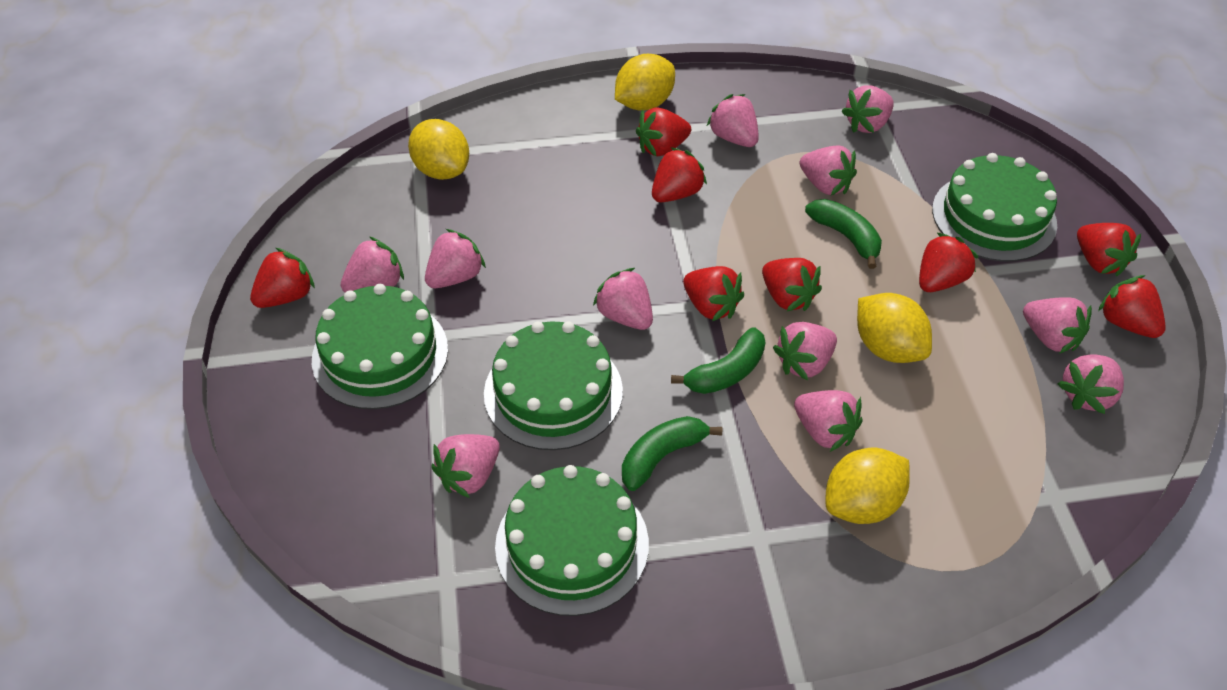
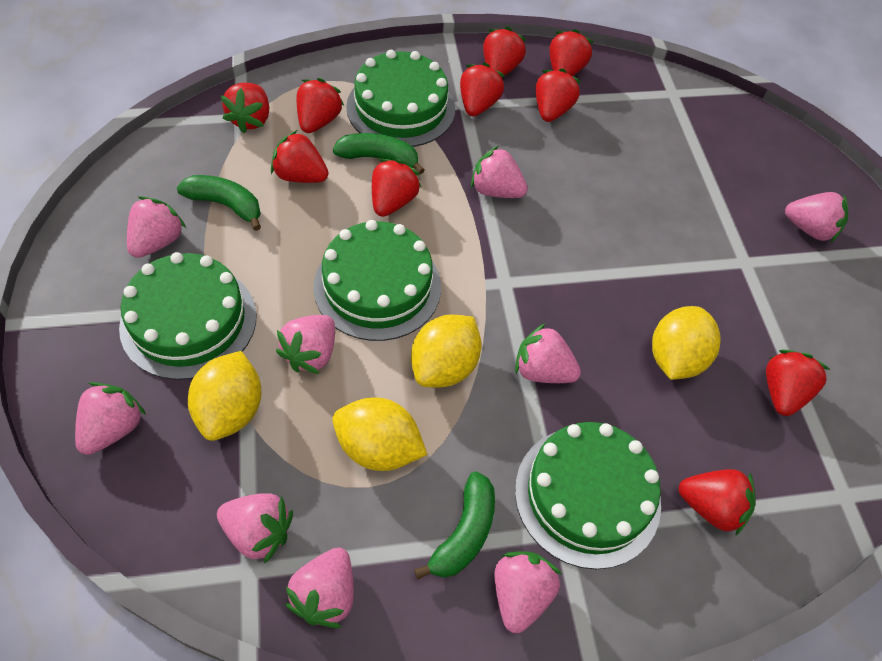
pink strawberry: [341,236,404,292] [425,229,486,288] [431,434,500,498] [593,268,653,330] [707,94,759,147] [773,322,837,380] [794,390,863,452] [800,146,857,195] [841,85,894,133] [1023,297,1092,354] [1057,354,1124,414] = 11 -> [75,382,146,455] [127,197,186,258] [217,493,293,564] [276,315,335,374] [285,548,354,628] [471,146,528,198] [494,551,562,633] [515,324,581,383] [785,192,848,243] = 9
red strawberry: [250,248,315,308] [636,107,691,156] [652,147,707,202] [683,266,744,321] [762,258,822,312] [919,233,978,292] [1077,223,1141,277] [1098,275,1166,338] = 8 -> [221,83,269,133] [271,130,329,183] [297,78,344,133] [372,159,421,217] [460,63,505,116] [483,27,527,78] [535,69,581,122] [549,29,593,76] [679,469,756,536] [766,350,830,416] = 10

